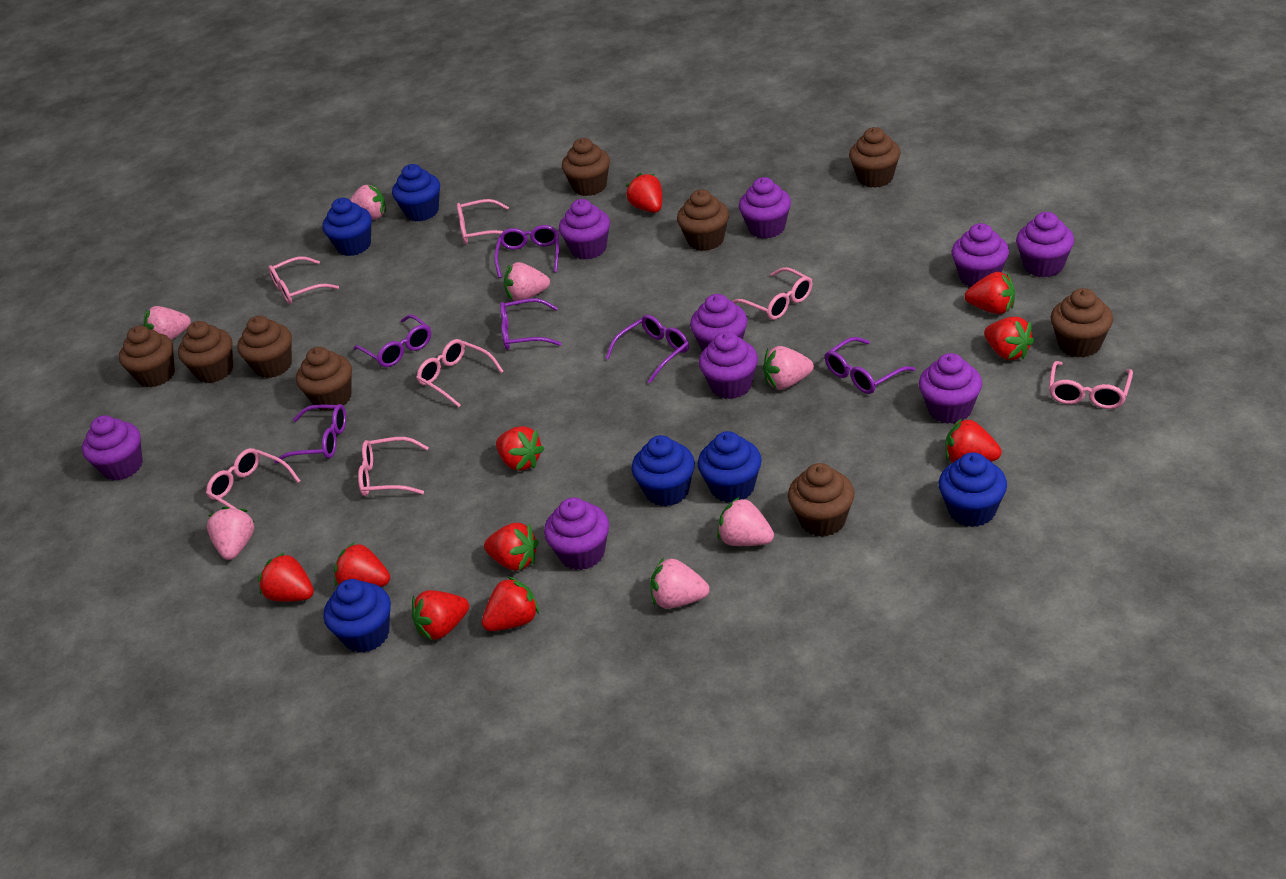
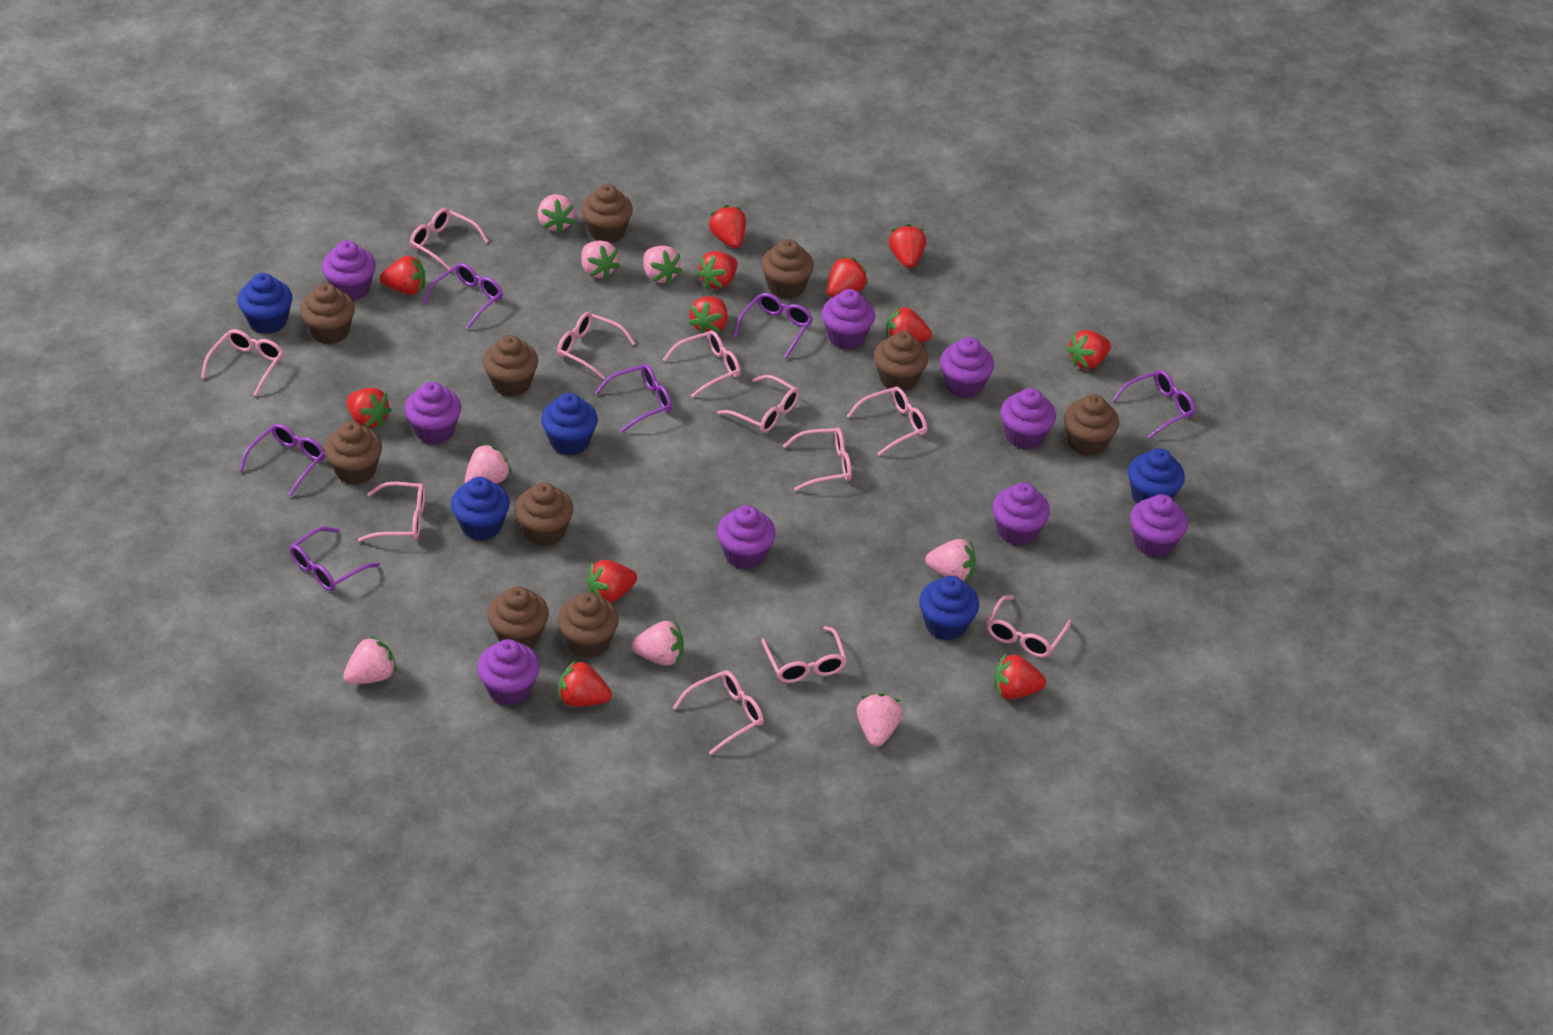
blue cupcake: [323,198,372,256] [324,579,391,653] [392,164,440,221] [632,435,695,506] [698,431,762,503] [939,452,1007,527] = 6 -> [237,273,293,334] [451,477,510,541] [541,393,598,455] [919,576,979,640] [1128,448,1185,503] = 5
brown cupcake: [119,326,175,388] [178,321,233,383] [237,316,292,378] [296,347,352,411] [562,138,610,196] [677,190,729,251] [788,463,855,537] [849,127,901,188] [1050,288,1113,357] = 9 -> [300,283,355,344] [324,422,382,485] [483,335,538,397] [487,586,549,648] [515,482,573,546] [558,592,619,658] [581,184,633,243] [761,239,814,299] [874,331,928,392] [1064,394,1119,456] = 10
pink glasses: [206,448,300,521] [268,256,339,304] [358,437,429,496] [416,339,504,407] [457,199,509,244] [732,267,812,320] [1049,361,1133,409] = 7 -> [201,329,283,396] [358,482,425,542] [410,208,489,270] [557,312,636,380] [663,330,740,398] [673,670,764,755] [717,375,799,433] [761,626,847,683] [783,428,852,491] [847,387,927,456] [987,595,1072,658] = 11
pink strawberry: [144,306,191,340] [207,506,254,560] [350,184,386,220] [504,262,550,301] [650,558,709,609] [717,497,774,546] [763,346,814,390] = 7 -> [343,636,397,684] [465,443,512,484] [538,195,575,234] [581,241,620,279] [631,621,684,666] [643,246,682,285] [857,693,902,747] [925,539,976,581] = 8
red strawberry: [258,553,314,602] [334,543,390,587] [412,590,469,640] [482,576,539,631] [484,523,539,571] [496,426,545,471] [626,173,662,213] [945,418,1002,462] [965,272,1015,314] [984,317,1034,360] = 10 -> [347,388,392,428] [380,256,425,295] [559,660,612,707] [586,560,637,603] [688,296,728,334] [696,251,738,289] [709,205,746,248] [827,256,868,298] [886,306,932,343] [889,224,926,268] [994,654,1046,699] [1067,330,1111,369] = 12

